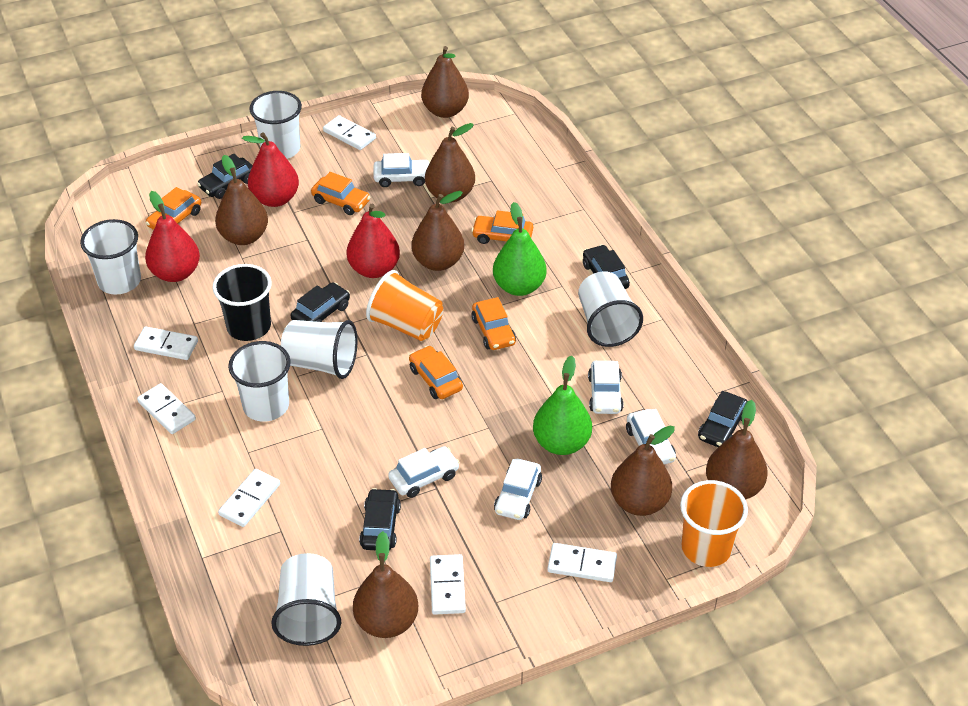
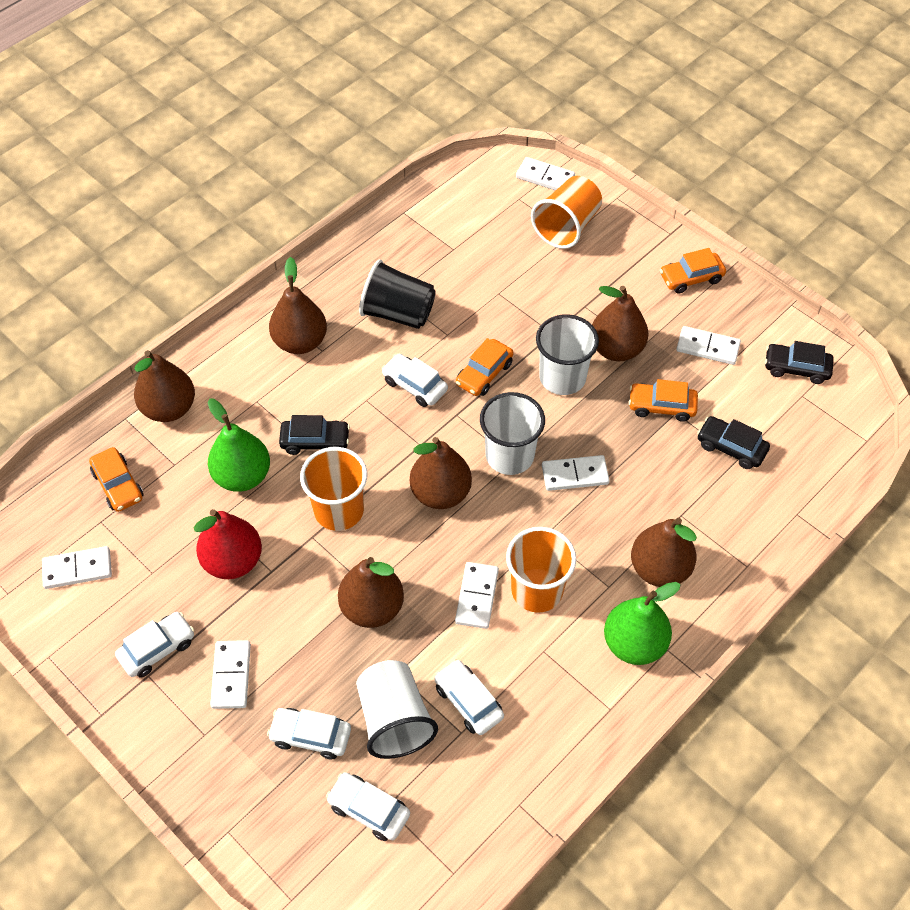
black car: [197,154,253,199] [290,282,350,322] [359,488,401,550] [583,245,630,289] [698,391,747,447] = 5 -> [279,415,350,455] [697,416,770,469] [765,341,834,384] = 3
brown pear: [215,155,268,245] [353,531,418,638] [412,191,464,271] [421,46,469,118] [425,123,475,202] [611,425,675,516] [706,400,768,500] = 7 -> [134,350,195,422] [269,257,327,354] [338,557,404,628] [410,437,472,509] [592,286,648,361] [631,518,697,587] = 6
orange car: [145,187,201,230] [311,172,371,215] [409,346,463,399] [471,210,533,244] [471,297,516,350] = 5 -> [89,447,144,512] [456,338,513,396] [629,379,698,422] [660,248,726,294] = 4
orange cup: [366,270,443,341] [680,480,748,567] = 2 -> [300,447,367,531] [506,527,577,613] [531,176,602,249] = 3
red pear: [145,191,200,282] [242,132,299,207] [347,204,400,278] = 3 -> [194,509,262,579] = 1
white cup: [80,219,141,295] [228,341,291,422] [249,91,302,159] [271,553,341,646] [281,320,357,379] [578,271,643,347] = 6 -> [356,660,438,759] [480,392,545,475] [536,314,599,395] = 3

